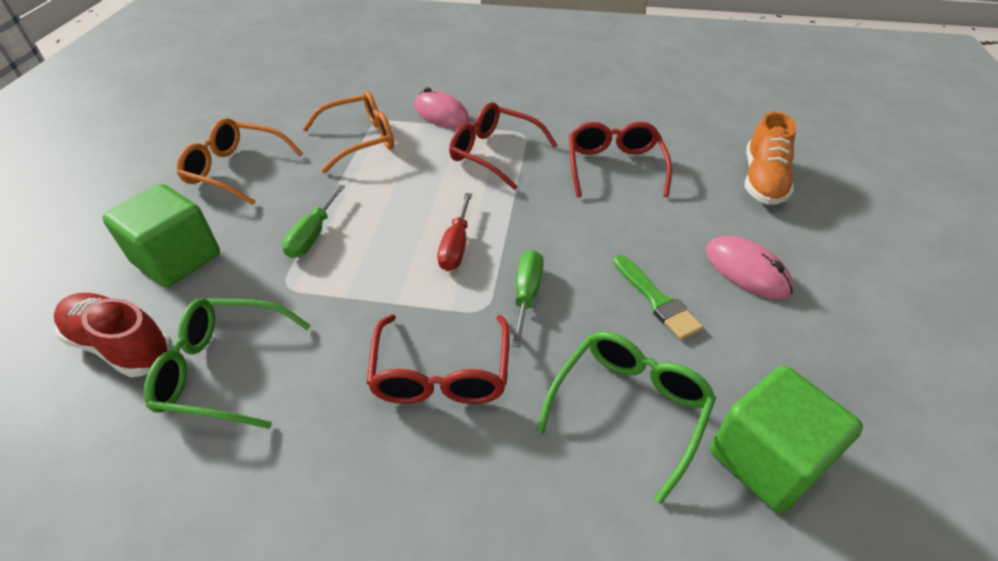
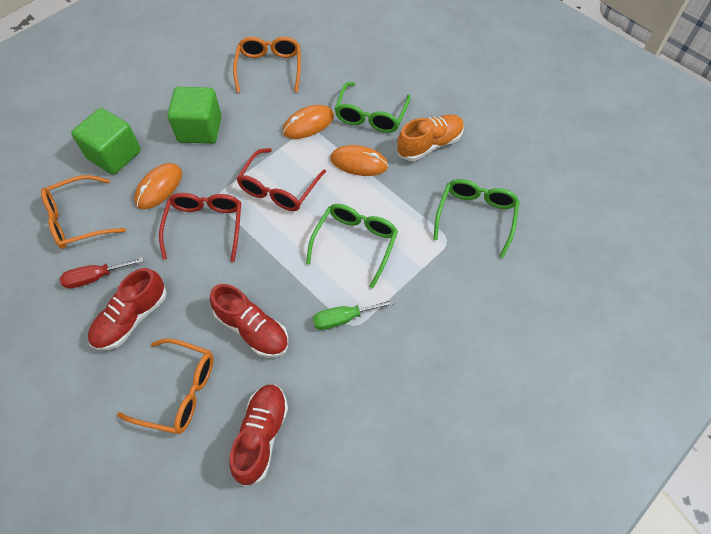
green brush: [613,255,703,340] = 1 -> none = 0
green glasses: [144,298,311,429] [536,331,716,504] = 2 -> [306,204,398,289] [335,82,411,133] [433,179,520,258] = 3
green screwdriver: [282,185,345,258] [512,250,544,348] = 2 -> [313,299,395,330] = 1
orange glasses: [177,118,303,205] [302,91,394,173] = 2 -> [41,175,126,249] [117,339,213,434] [233,37,301,93] = 3
orange mouse: none = 0 -> [134,163,182,209] [282,105,334,139] [330,145,388,176] = 3
pink mouse: [414,87,470,129] [706,236,794,299] = 2 -> none = 0
red glasses: [367,315,510,404] [449,102,557,190] [569,122,672,197] = 3 -> [159,193,241,262] [236,148,326,211] = 2
red shoe: [54,293,173,377] = 1 -> [88,268,167,350] [210,284,288,358] [229,385,288,486] = 3

